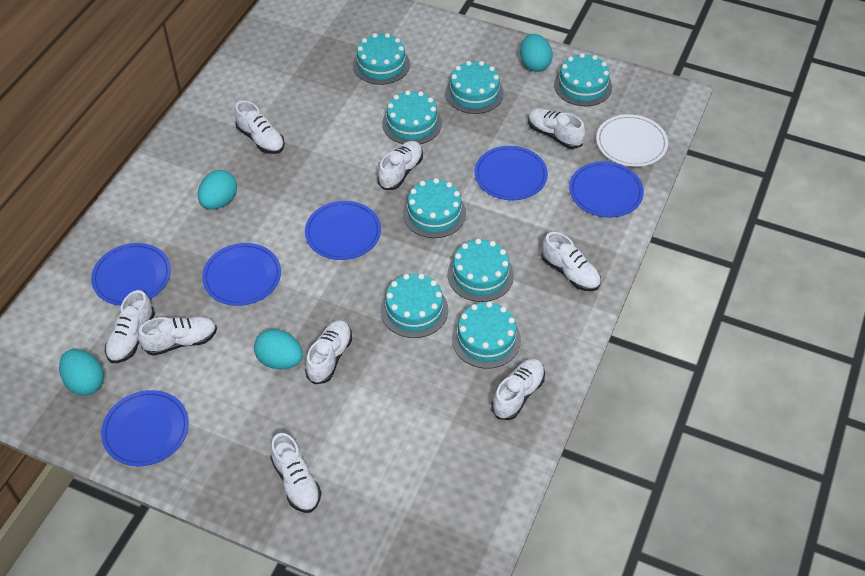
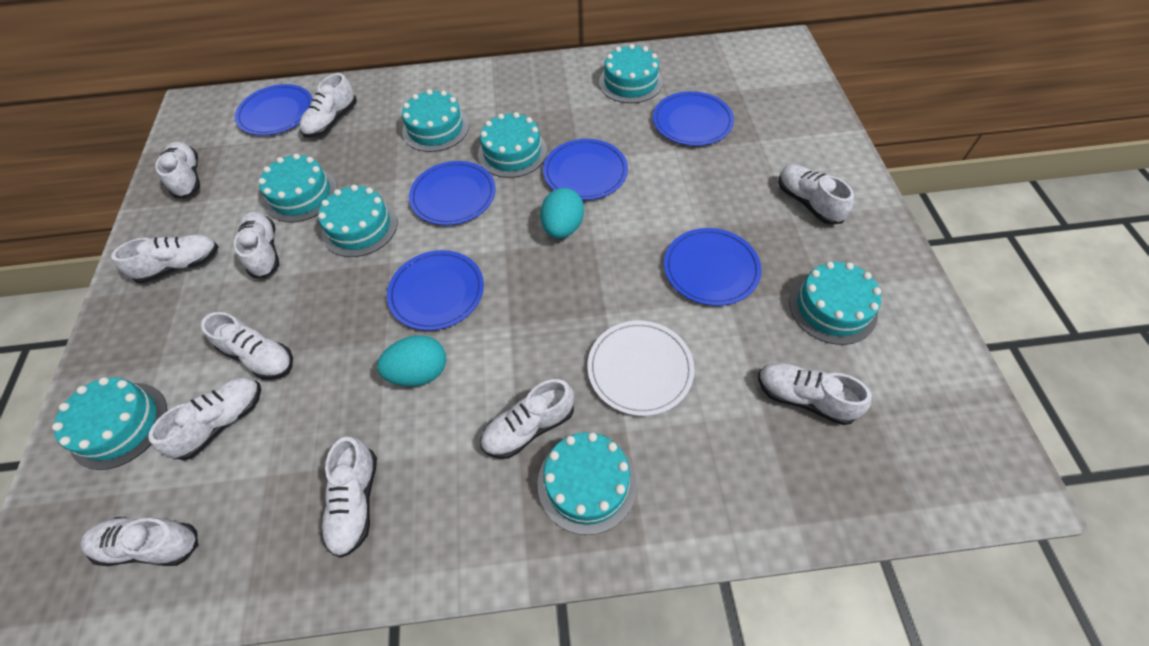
turquoise egg: [59,349,104,395] [198,170,237,210] [254,329,303,369] [520,34,553,72] = 4 -> [377,335,446,386] [540,188,584,239] = 2
white shoe: [105,290,155,363] [138,317,217,356] [235,101,285,154] [270,433,321,513] [305,320,352,384] [377,141,423,190] [491,358,545,420] [528,108,585,149] [541,232,601,291] = 9 -> [80,517,198,566] [111,235,219,284] [148,377,261,460] [155,142,200,198] [201,312,293,380] [234,212,279,278] [299,73,357,138] [321,436,377,558] [480,379,574,458] [758,363,872,425] [778,165,854,225] = 11

